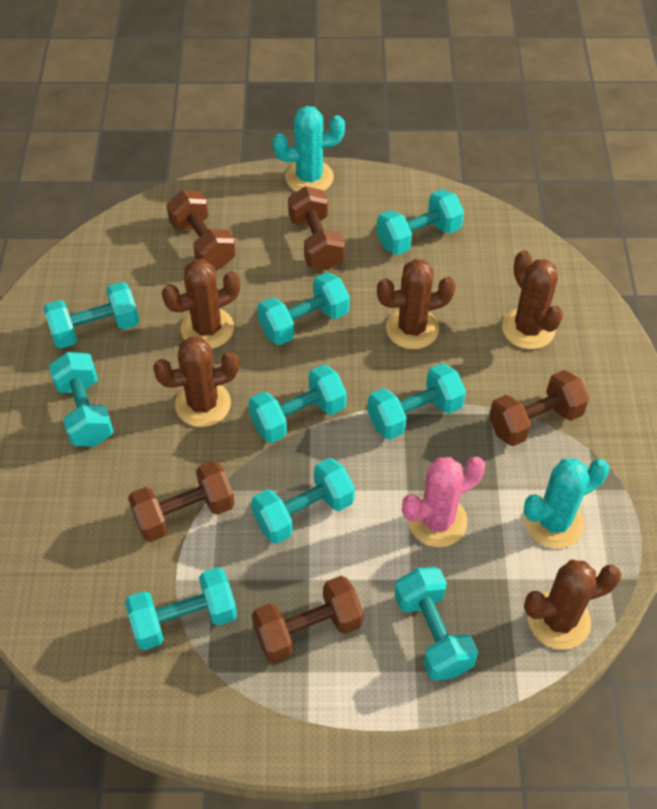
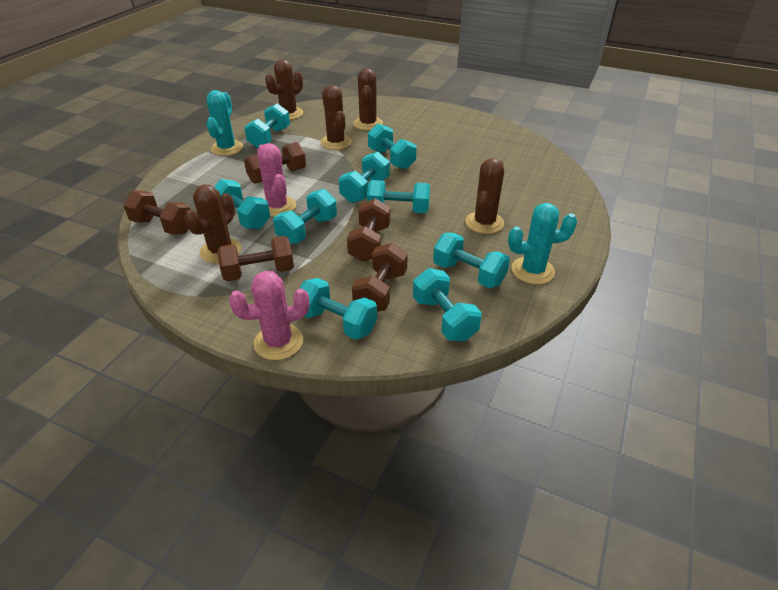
pink cactus: [402,457,485,547] = 1 -> [229,271,310,360] [257,143,296,217] = 2

